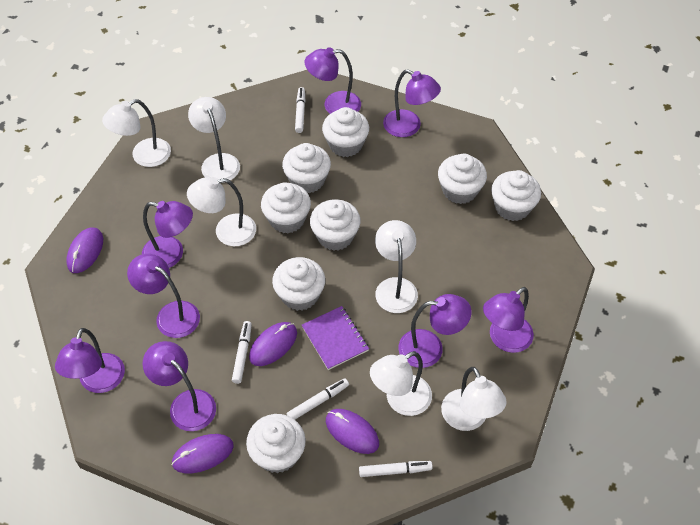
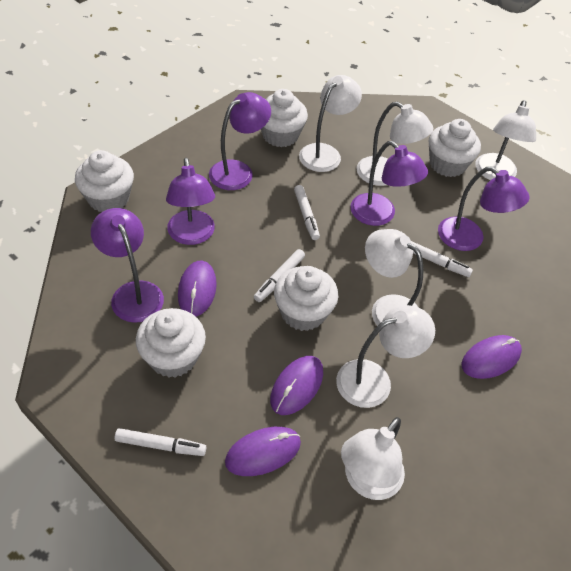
purple lamp: [55,328,125,393] [127,254,200,338] [142,201,193,268] [142,341,216,431] [305,47,361,114] [383,69,441,137] [398,294,471,368] [483,287,534,353] = 8 -> [91,208,164,323] [166,158,215,245] [209,92,271,190] [350,141,428,226] [438,167,529,251] = 5
purple notebook: [302,306,369,370] = 1 -> none = 0
white cupcake: [246,414,306,473] [261,182,311,233] [272,257,325,311] [282,143,331,193] [310,199,361,251] [322,107,369,157] [438,153,487,204] [491,170,541,221] = 8 -> [75,150,134,212] [136,308,206,377] [261,89,308,147] [274,266,338,331] [429,119,481,177] = 5

